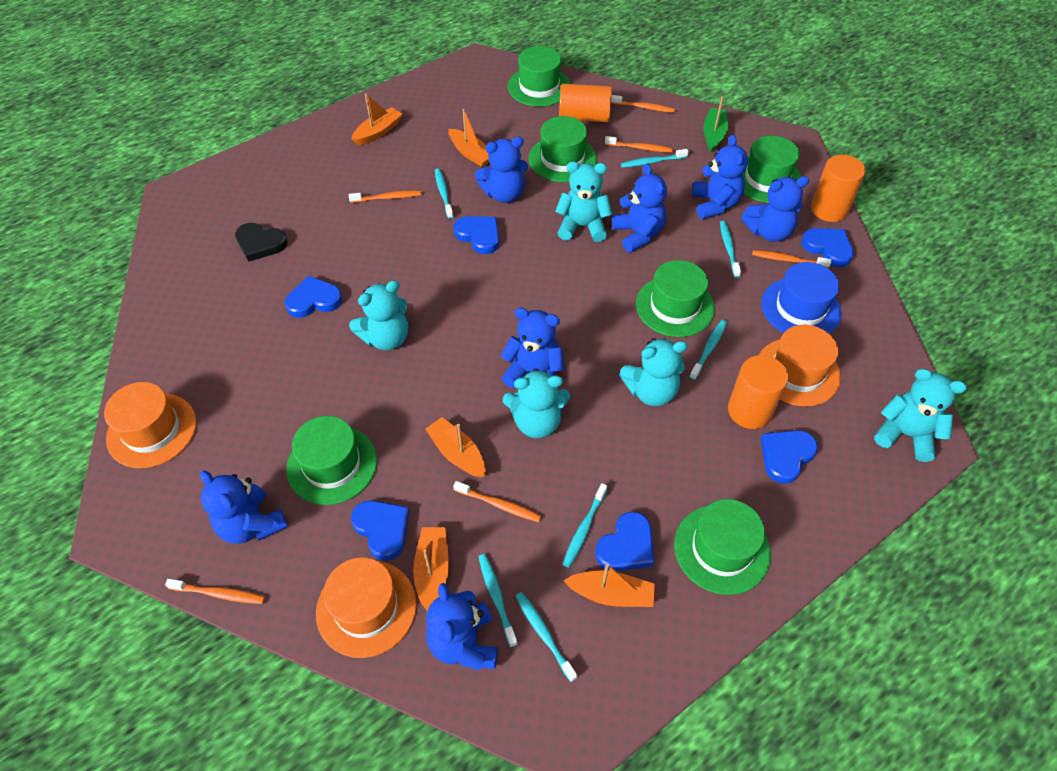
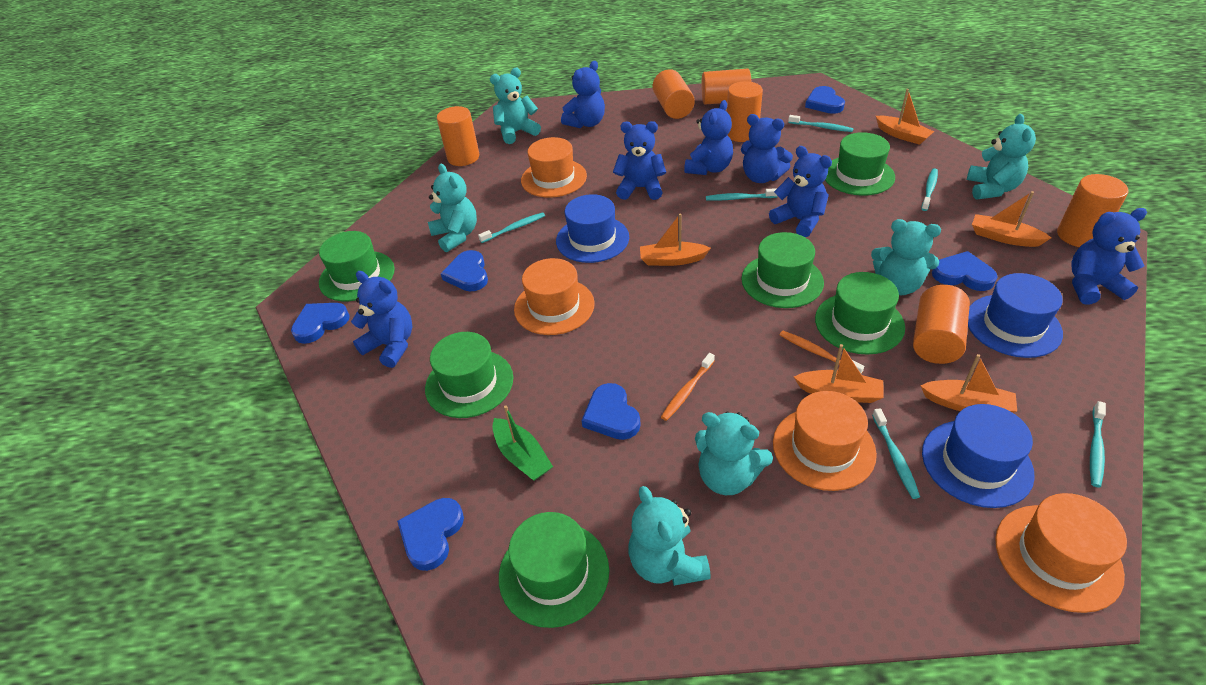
black heart: [235,223,288,262] = 1 -> none = 0
blue hat: [761,262,842,334] = 1 -> [556,194,629,263] [922,404,1035,508] [968,273,1063,358] = 3
orange cylinder: [559,84,612,122] [728,355,788,429] [811,155,866,222] = 3 -> [437,106,479,166] [653,69,695,119] [702,69,751,105] [727,81,763,142] [913,285,970,364] [1057,174,1129,247] = 6
orange hat: [104,382,197,468] [316,558,417,658] [759,325,841,406] = 3 -> [514,258,595,335] [521,137,587,198] [773,391,877,491] [995,493,1127,613] = 4
orange toothbrush: [165,579,265,604] [349,190,422,203] [453,481,541,522] [605,136,673,153] [611,95,675,113] [752,250,831,268] = 6 -> [661,353,715,421] [780,331,864,374] = 2
turquoise teddy bear: [349,280,408,350] [503,368,570,438] [555,161,612,242] [619,338,688,406] [874,369,967,462] = 5 -> [428,164,477,252] [490,68,541,144] [628,486,711,586] [695,412,773,495] [871,219,941,295] [967,114,1036,199] = 6
turquoise toothbrush: [435,169,453,219] [478,554,518,647] [515,592,578,682] [563,483,607,568] [621,149,689,168] [689,320,727,380] [720,221,741,278] = 7 -> [478,212,545,243] [706,188,778,201] [788,115,854,132] [872,408,920,499] [921,168,938,211] [1090,401,1106,488] = 6

